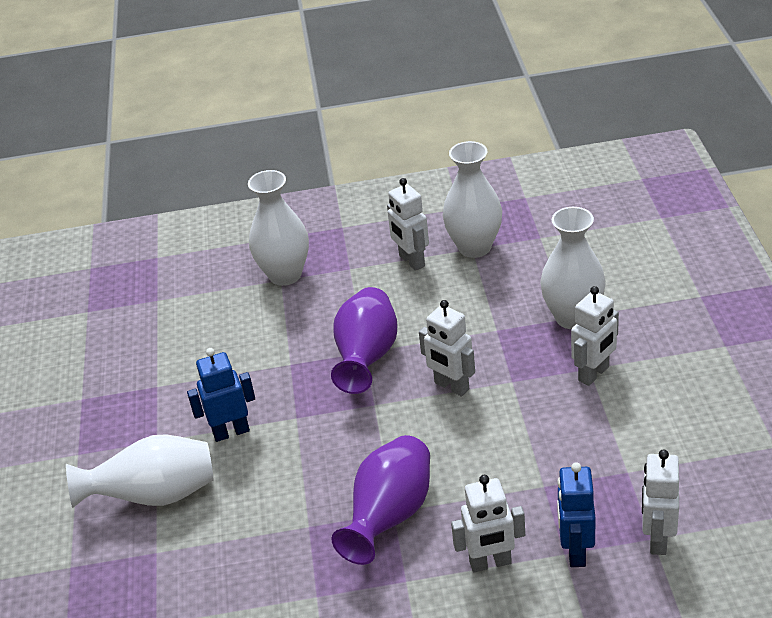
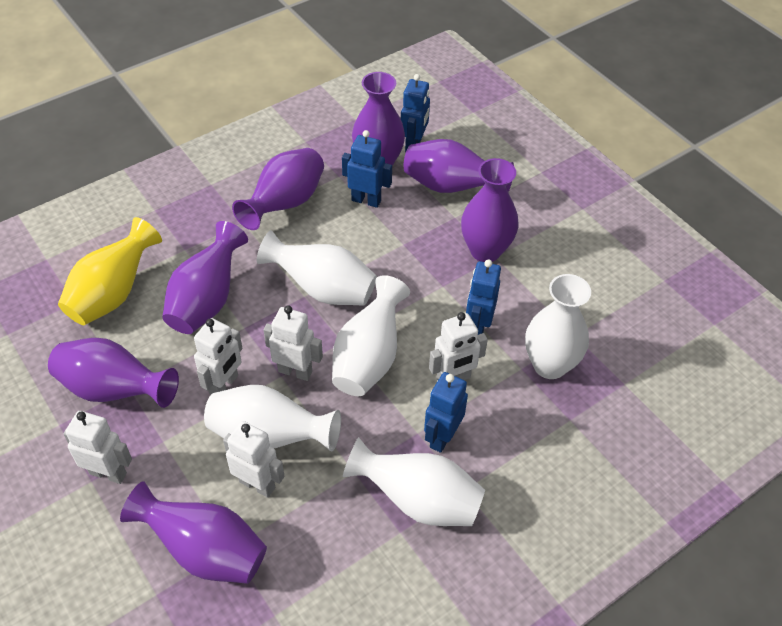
blue robot: [187,348,255,442] [557,462,596,567] = 2 -> [342,130,392,208] [401,74,430,152] [424,372,468,453] [466,259,501,335] = 4
purple vase: [331,287,397,394] [331,435,430,565] = 2 -> [48,338,179,408] [120,481,267,584] [162,221,248,334] [232,148,324,230] [352,72,405,166] [404,139,514,193] [461,158,519,262] = 7
white vase: [66,434,213,508] [248,170,309,286] [443,141,502,258] [540,207,606,329] = 4 -> [204,385,341,451] [257,230,377,306] [332,275,410,396] [343,437,485,526] [525,274,591,379] = 5
yellow vase: none = 0 -> [58,217,162,325] = 1

